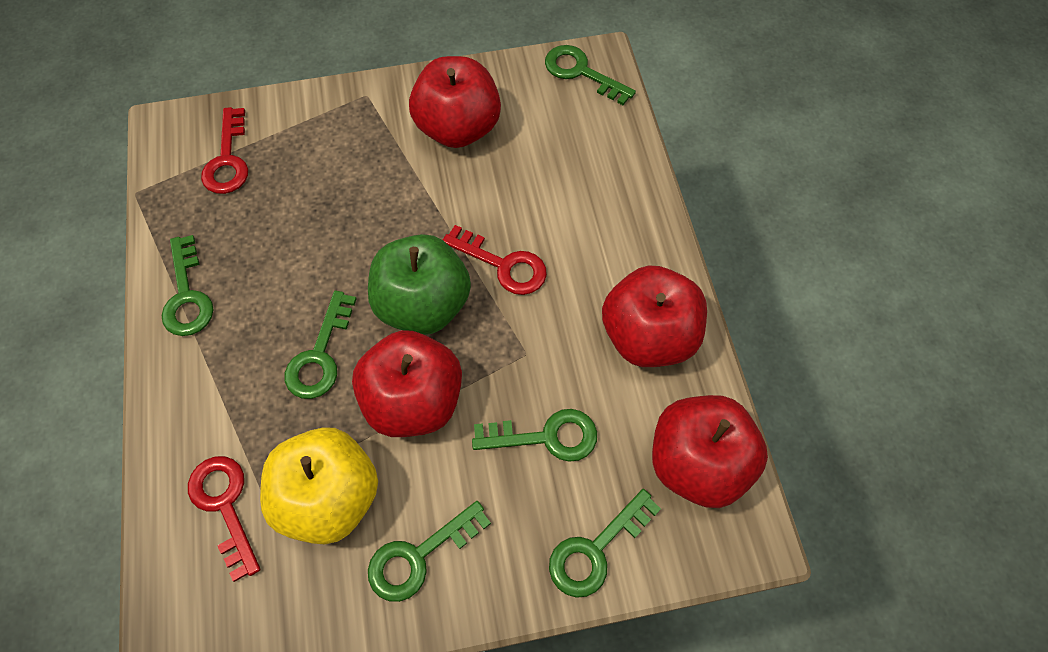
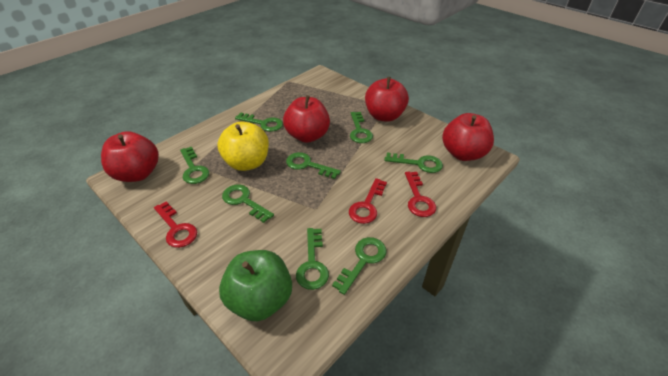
green key: [162,235,214,336] [284,291,357,399] [368,501,491,602] [472,409,597,462] [545,45,636,105] [549,489,661,598] = 6 -> [180,147,209,184] [222,184,274,223] [235,113,283,132] [286,152,341,179] [296,228,329,290] [332,237,387,295] [350,112,373,143] [384,153,443,173] = 8

